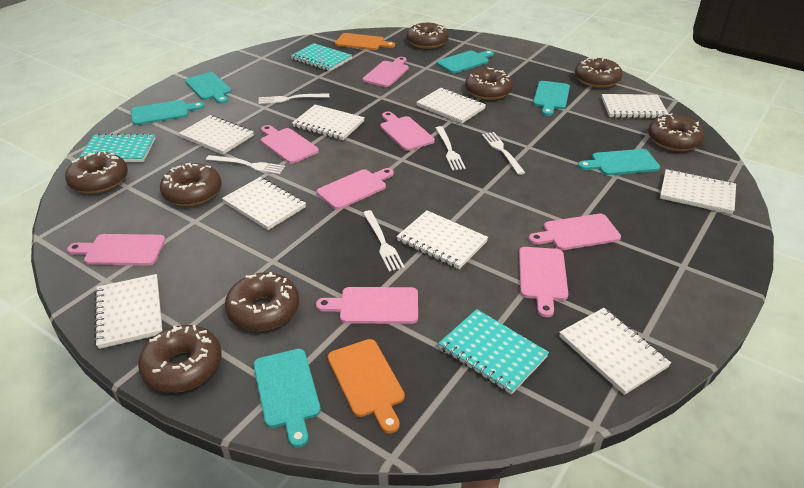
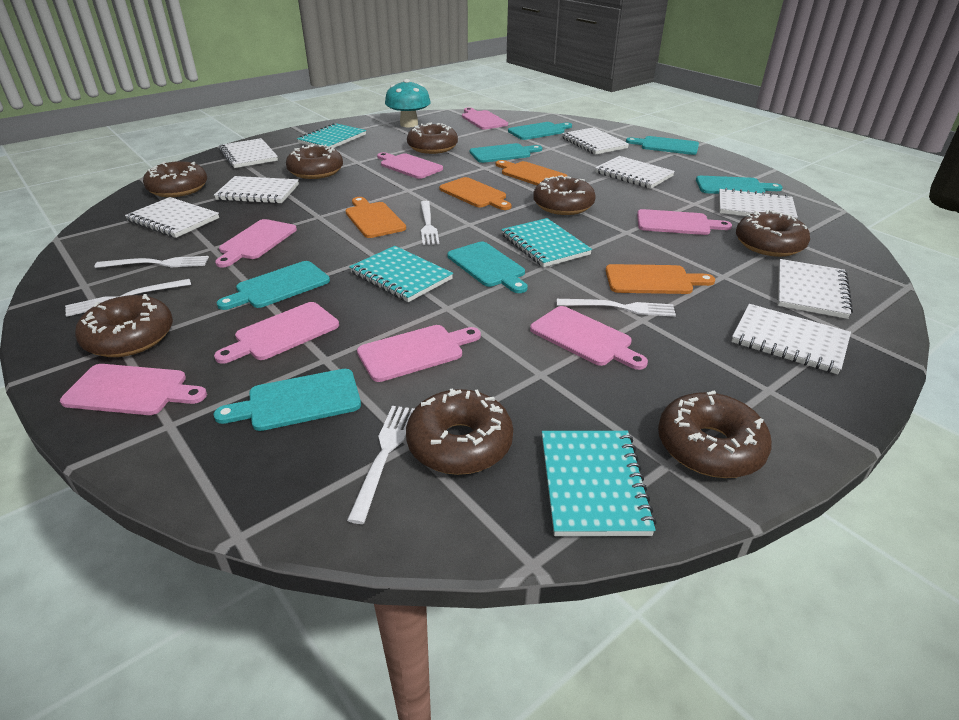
orange cutting board: [328,339,405,433] [335,33,395,50] = 2 -> [345,197,406,238] [439,177,511,210] [496,160,567,185] [606,264,715,294] = 4
turquoise cutting board: [131,100,204,125] [185,72,231,104] [253,349,321,448] [437,50,494,73] [533,81,570,116] [578,149,660,175] = 6 -> [213,369,361,431] [217,261,330,310] [447,242,528,293] [470,143,542,163] [508,122,572,140] [626,136,699,155] [696,176,783,194] = 7
turquoise mushroom: none = 0 -> [385,79,431,127] = 1
turquoise notebook: [79,133,156,162] [290,43,352,71] [439,309,549,395] = 3 -> [297,123,366,148] [349,246,453,302] [501,218,592,267] [542,431,656,536] = 4
white notebook: [94,274,163,349] [179,115,254,155] [222,177,306,230] [292,105,365,140] [397,210,488,269] [416,88,486,124] [559,308,671,395] [602,94,668,118] [660,169,736,214] = 9 -> [125,197,219,238] [214,176,299,204] [219,138,278,168] [562,127,629,155] [595,156,675,189] [719,188,798,219] [731,304,851,374] [778,259,853,319] = 8

